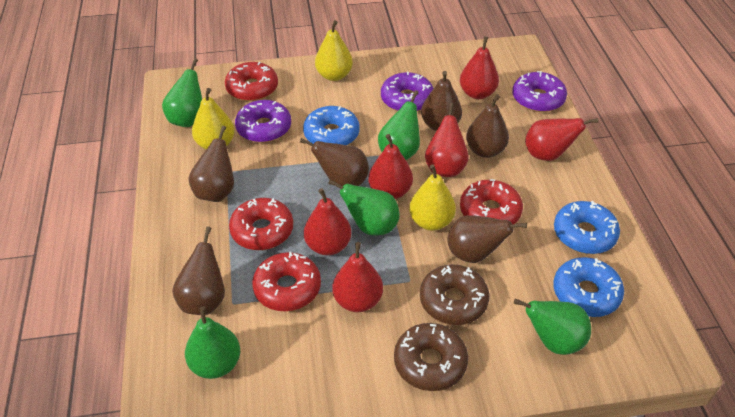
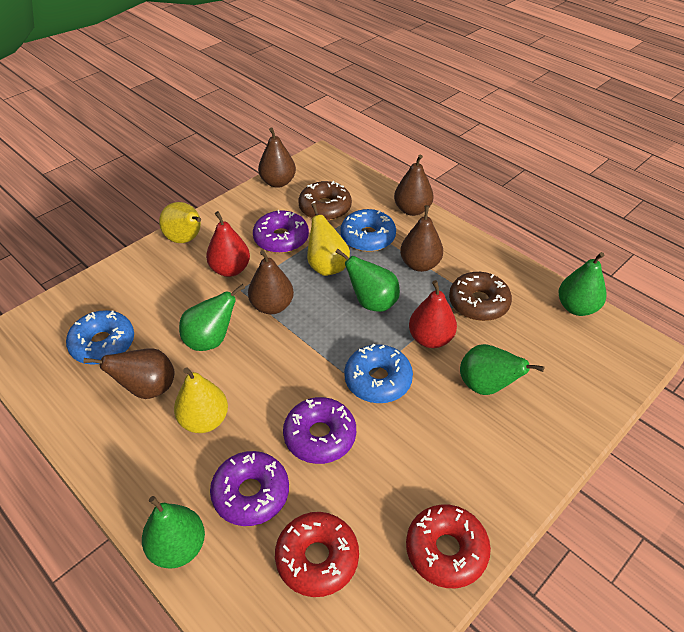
brown pear: [172,227,225,315] [188,126,234,202] [300,138,369,187] [421,71,462,131] [447,215,527,263] [466,94,509,158] = 6 -> [84,348,174,399] [248,250,294,314] [258,128,296,188] [394,155,434,216] [400,205,443,272] = 5
red donut: [225,62,278,101] [229,198,293,250] [252,252,321,311] [460,179,523,224] = 4 -> [275,512,359,597] [406,504,491,588] = 2
red pear: [304,188,351,255] [332,242,383,312] [368,134,413,199] [425,103,469,177] [460,36,499,99] [525,118,598,161] = 6 -> [206,211,250,277] [409,280,457,348] = 2

